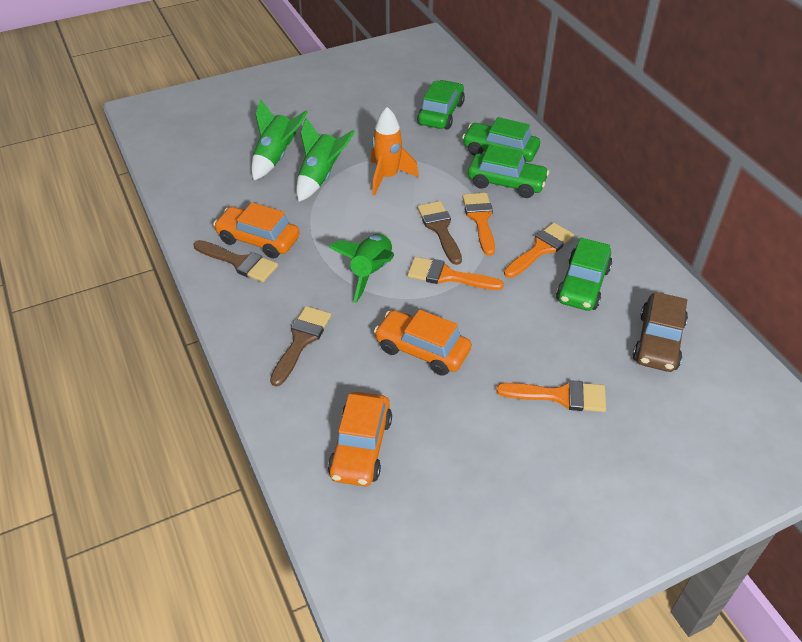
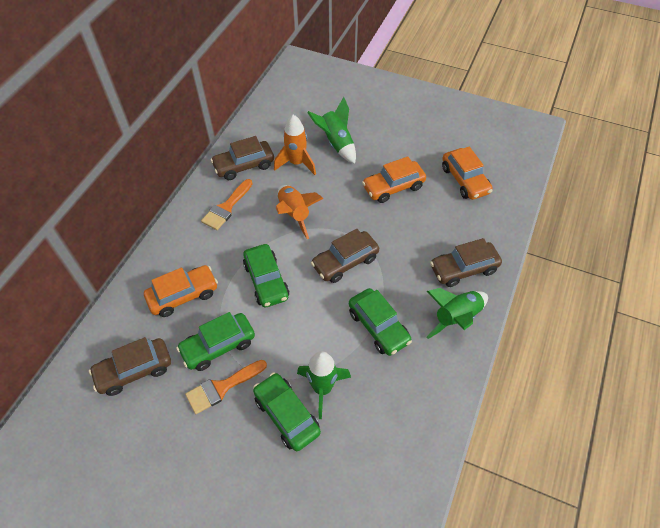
brown brush: [194,240,278,282] [270,306,331,386] [417,201,462,265] = 3 -> none = 0
brown car: [633,292,688,372] = 1 -> [89,337,171,396] [211,136,274,180] [311,229,379,283] [430,238,502,287] = 4
orange brush: [407,257,504,290] [462,193,495,256] [496,380,606,412] [504,223,574,278] = 4 -> [185,360,267,414] [201,179,252,230] = 2
orange rocket: [371,107,419,195] = 1 -> [274,115,316,175] [276,185,324,239] = 2

